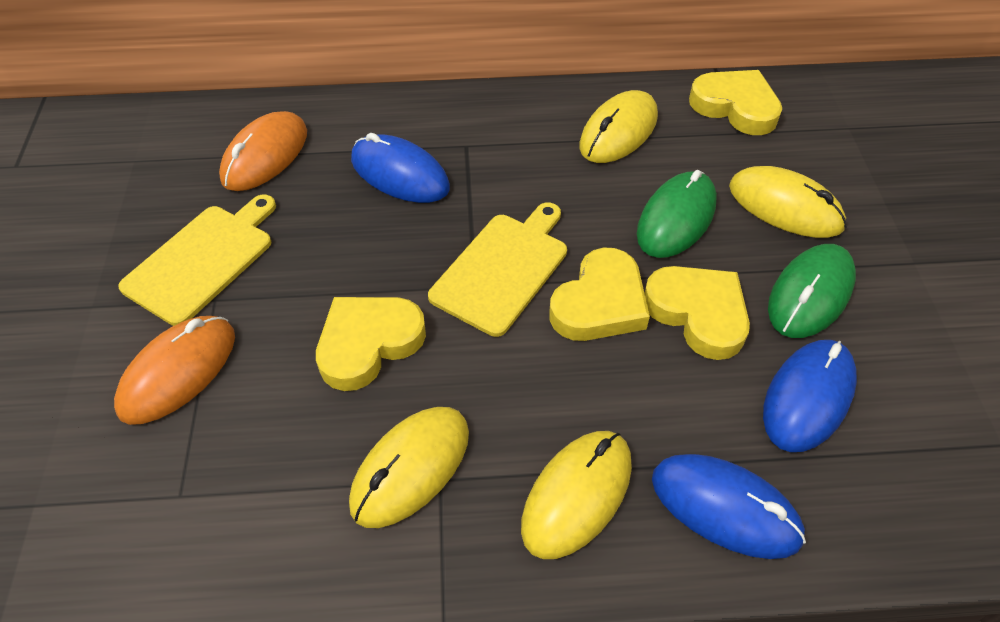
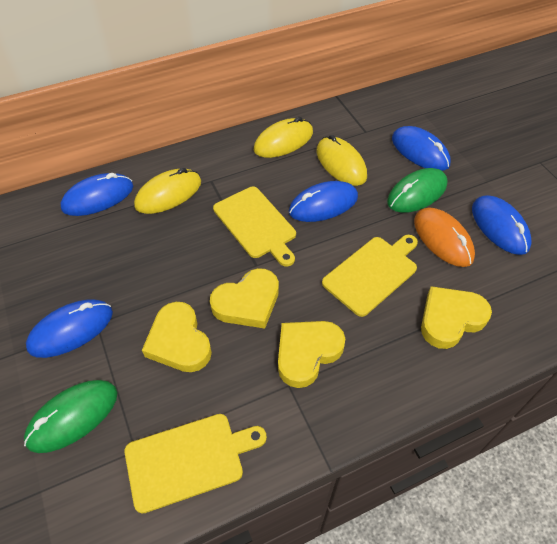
blue mouse: [351,133,450,203] [652,454,806,559] [763,340,857,452] = 3 -> [26,300,113,358] [61,173,133,216] [289,181,358,222] [392,126,451,171] [472,195,532,255] = 5
orange mouse: [114,316,235,425] [219,111,307,191] = 2 -> [414,207,475,267] = 1
yellow cutting board: [118,195,276,326] [428,202,567,337] = 2 -> [124,414,267,514] [213,187,296,267] [322,235,418,317] = 3
yellow mouse: [349,407,469,528] [521,431,632,559] [580,90,658,163] [729,166,847,238] = 4 -> [134,168,201,214] [254,117,313,158] [317,135,367,186] = 3

